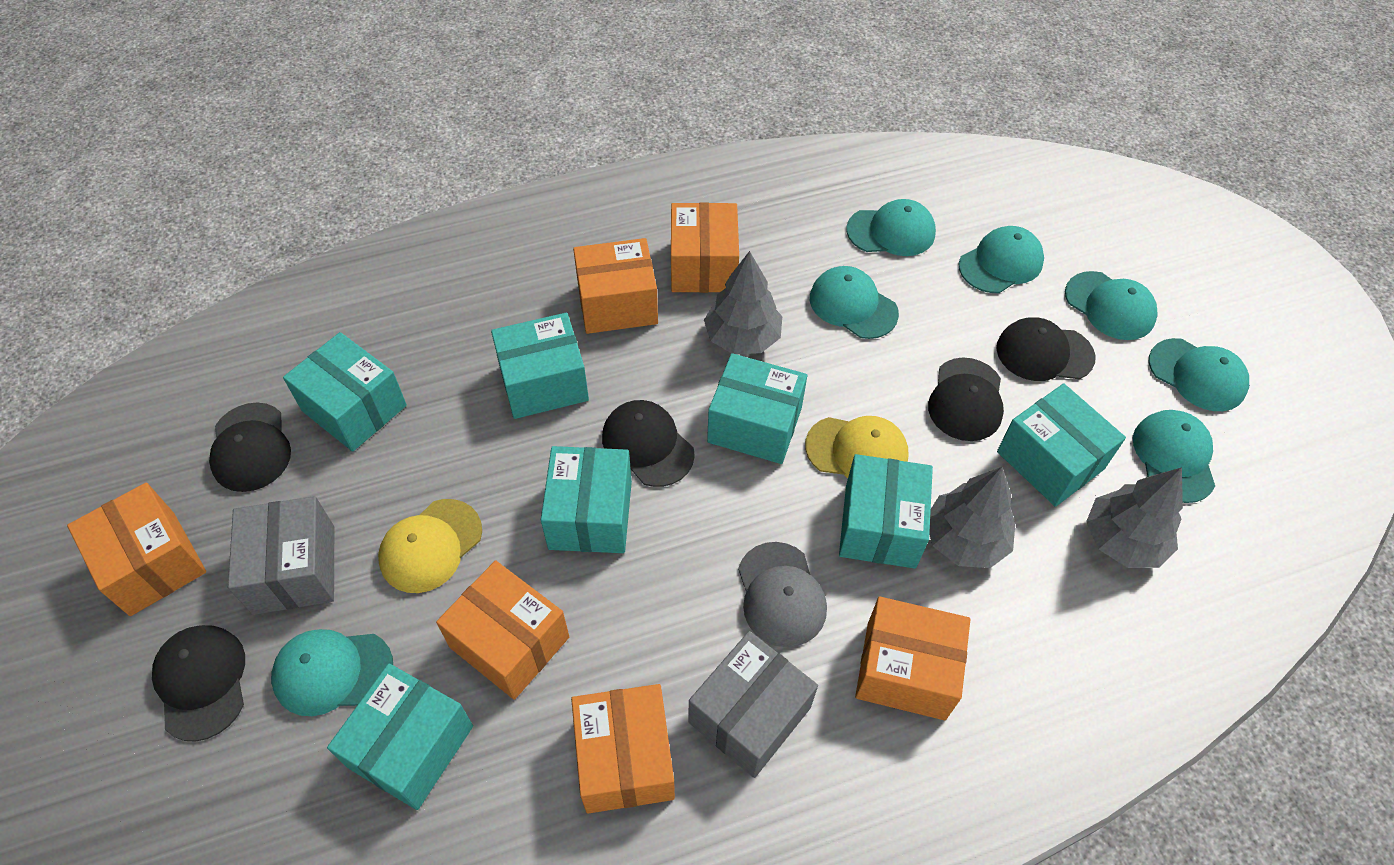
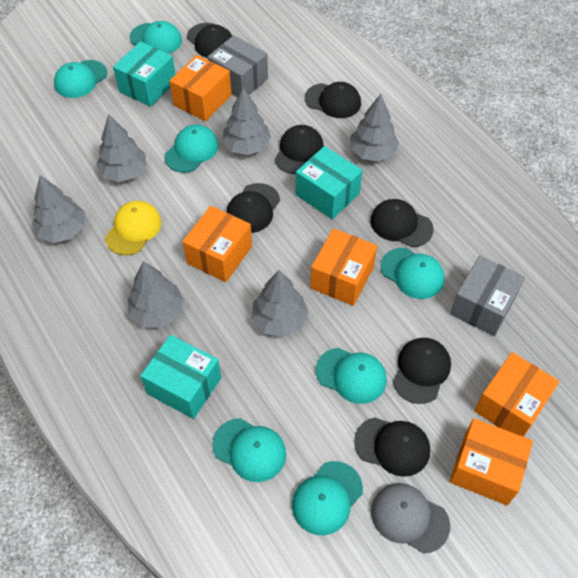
black cap: [152,625,245,742] [209,402,291,492] [602,400,695,487] [928,357,1004,441] [997,317,1096,381] = 5 -> [187,23,232,58] [227,183,280,233] [275,125,324,174] [305,82,361,118] [354,417,430,477] [371,199,434,247] [393,338,451,404] = 7
grey tree: [704,251,782,354] [929,467,1015,568] [1086,467,1183,568] = 3 -> [32,175,85,243] [96,114,147,182] [128,261,184,328] [222,88,271,155] [252,270,309,337] [350,94,399,162] = 6
orange box: [67,483,206,616] [436,560,569,700] [571,684,675,814] [573,238,658,334] [671,203,739,293] [855,597,971,720] = 6 -> [169,55,232,121] [182,206,252,282] [310,228,377,306] [450,418,533,506] [474,352,559,437] = 5
turquoise box: [283,332,407,452] [327,663,473,810] [491,313,589,419] [541,446,632,553] [707,353,807,464] [839,454,933,569] [997,383,1126,507] = 7 -> [113,41,176,107] [140,335,221,419] [296,146,363,219] = 3
yellow cap: [378,499,482,593] [805,416,909,478] = 2 -> [105,201,162,255] = 1

